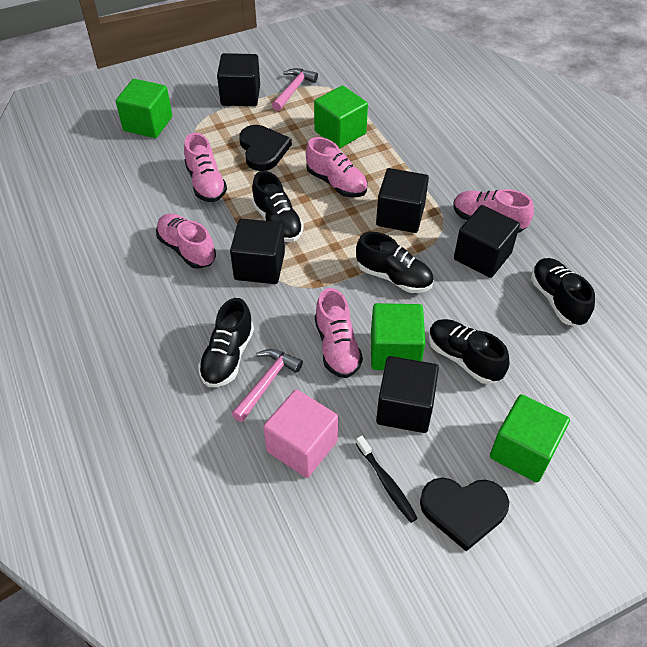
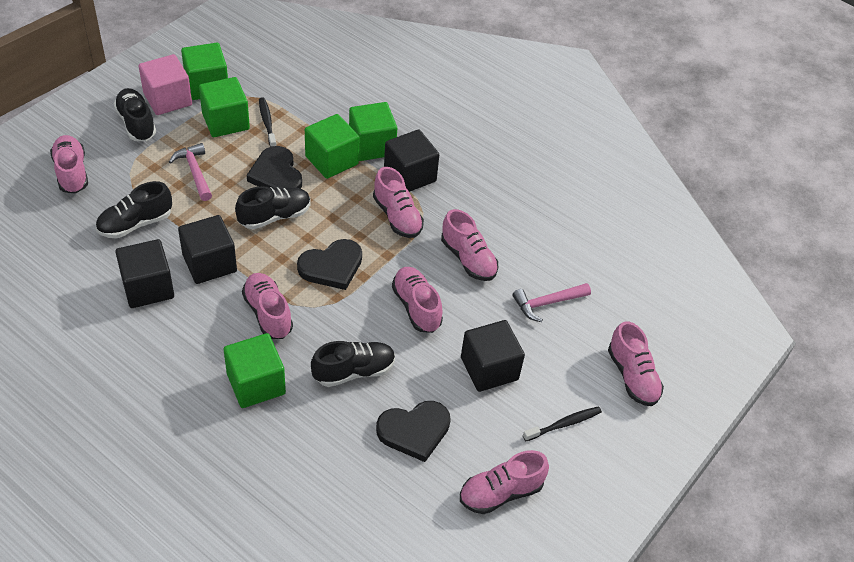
black cube: [217,53,260,106] [230,219,285,284] [376,168,429,233] [376,356,439,433] [454,205,520,278] = 5 -> [115,239,174,308] [178,215,237,284] [384,130,439,192] [461,320,525,392] = 4
black heart: [239,125,292,171] [420,478,509,551] = 2 -> [247,146,302,189] [297,239,362,290] [376,401,451,462] = 3
black shoe: [198,298,254,387] [252,171,304,242] [356,232,434,293] [429,319,509,384] [531,258,595,326] = 5 -> [96,181,172,239] [114,88,156,141] [235,186,310,229] [311,341,395,387] = 4
black toothbrush: [356,436,418,523] = 1 -> [259,97,277,147] [523,406,602,441] = 2
green cube: [116,79,172,138] [314,86,368,149] [371,303,425,370] [490,394,570,482] = 4 -> [181,43,228,100] [199,77,250,137] [224,333,286,408] [305,114,360,179] [349,102,397,161] = 5
pink shoe: [156,213,216,269] [184,133,227,202] [306,137,368,197] [315,288,363,378] [453,189,534,233] = 5 -> [50,135,88,194] [242,273,293,339] [373,167,424,238] [392,267,443,333] [441,209,498,281] [460,450,549,514] [608,321,664,406] = 7

